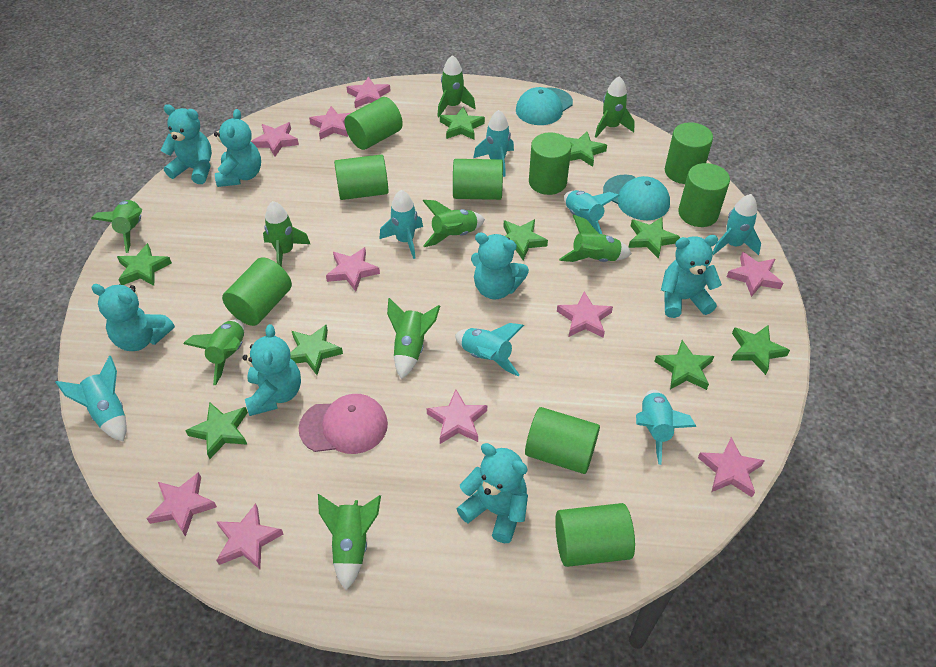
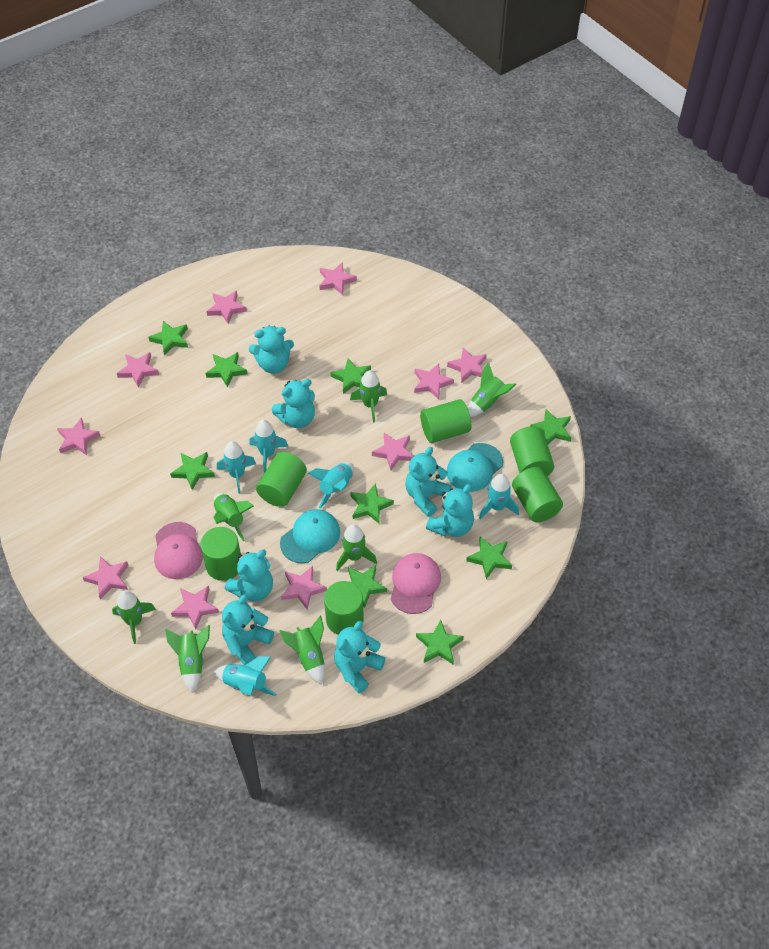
green cylinder: [222,257,292,326] [334,155,389,200] [345,97,403,150] [453,159,503,200] [525,407,600,474] [529,132,571,195] [555,503,635,567] [665,122,713,184] [678,163,730,227] = 9 -> [200,527,241,581] [256,452,307,507] [324,581,364,635] [420,399,472,443] [510,426,554,476] [512,467,563,522] = 6
green rocket: [91,200,142,253] [183,319,244,385] [263,201,310,267] [318,494,381,590] [387,298,440,379] [423,200,485,247] [437,55,476,117] [559,215,632,262] [595,76,635,138] = 9 -> [112,590,156,644] [165,625,210,692] [213,493,254,541] [279,615,325,685] [336,524,377,571] [350,370,387,423] [468,362,516,417] = 7
pink cap: [298,394,388,454] = 1 -> [154,522,203,579] [391,553,441,614] = 2
turquoise rocket: [55,356,127,442] [379,190,423,259] [455,323,524,376] [473,110,514,177] [564,190,620,234] [636,390,697,465] [713,194,761,255] = 7 -> [215,656,277,696] [217,441,256,494] [249,420,288,472] [308,462,354,508] [479,474,519,519] = 5

